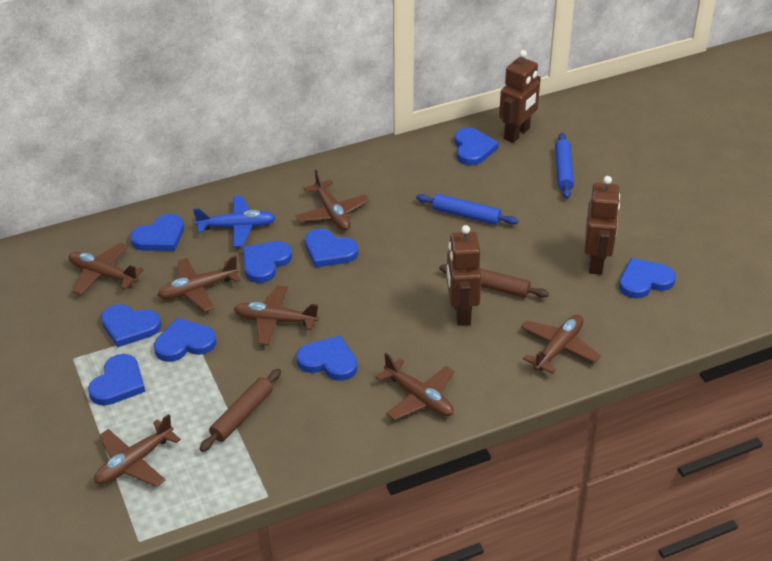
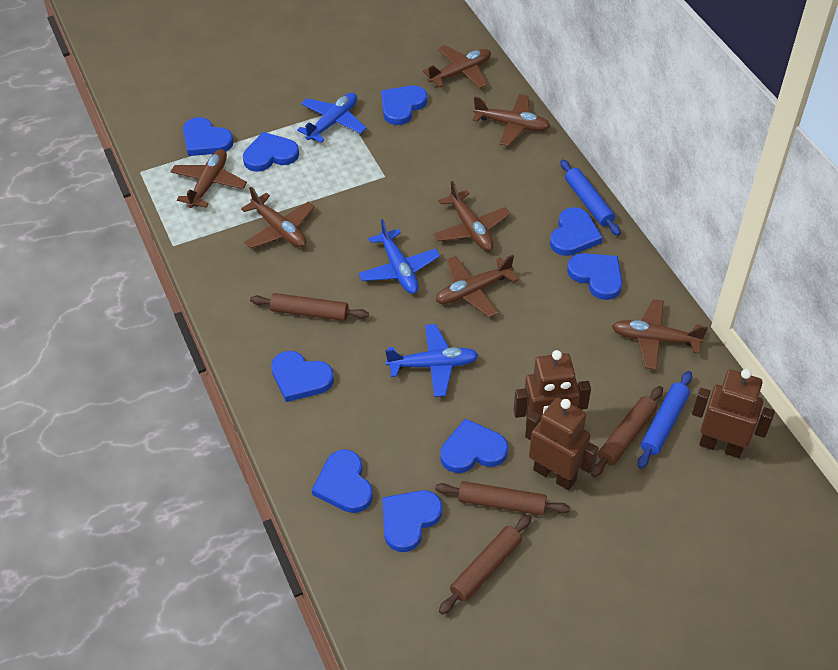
blue plane: [193,196,276,247] = 1 -> [297,93,367,143] [358,219,440,294] [385,324,478,397] = 3
brown rolling pin: [200,369,281,452] [439,264,549,298] = 2 -> [250,293,369,321] [435,481,570,515] [439,514,532,614] [591,386,663,477] = 4

